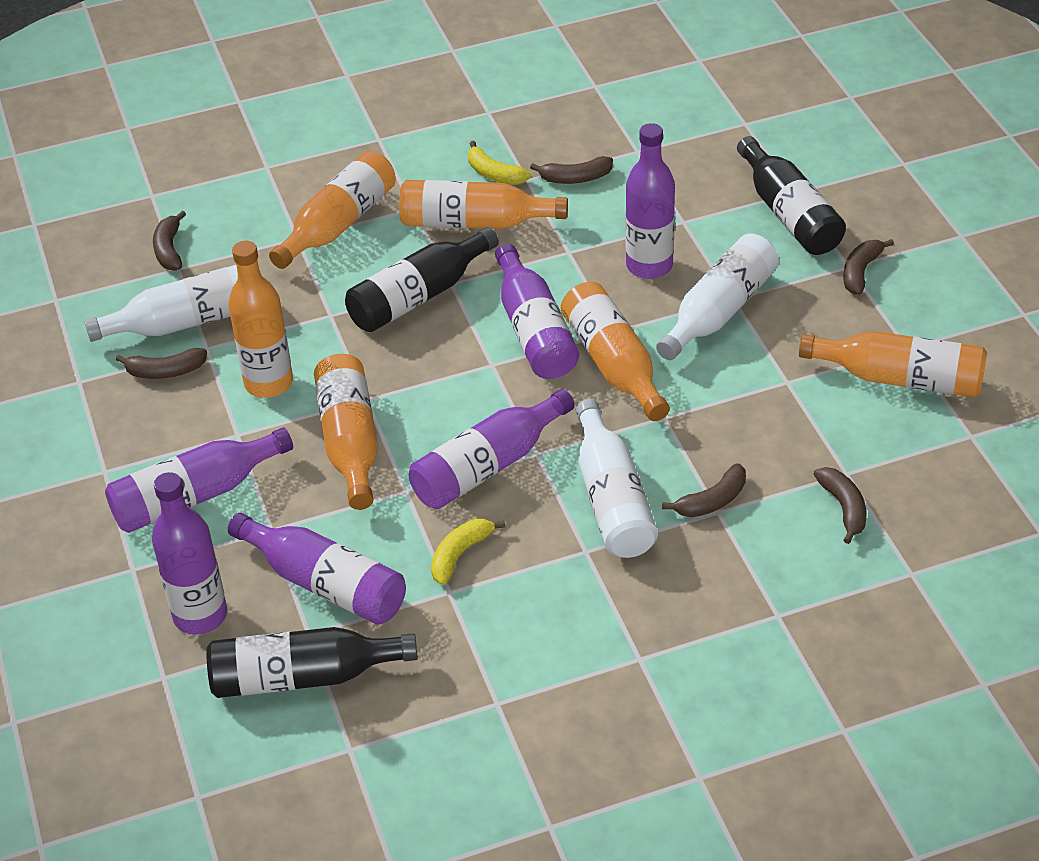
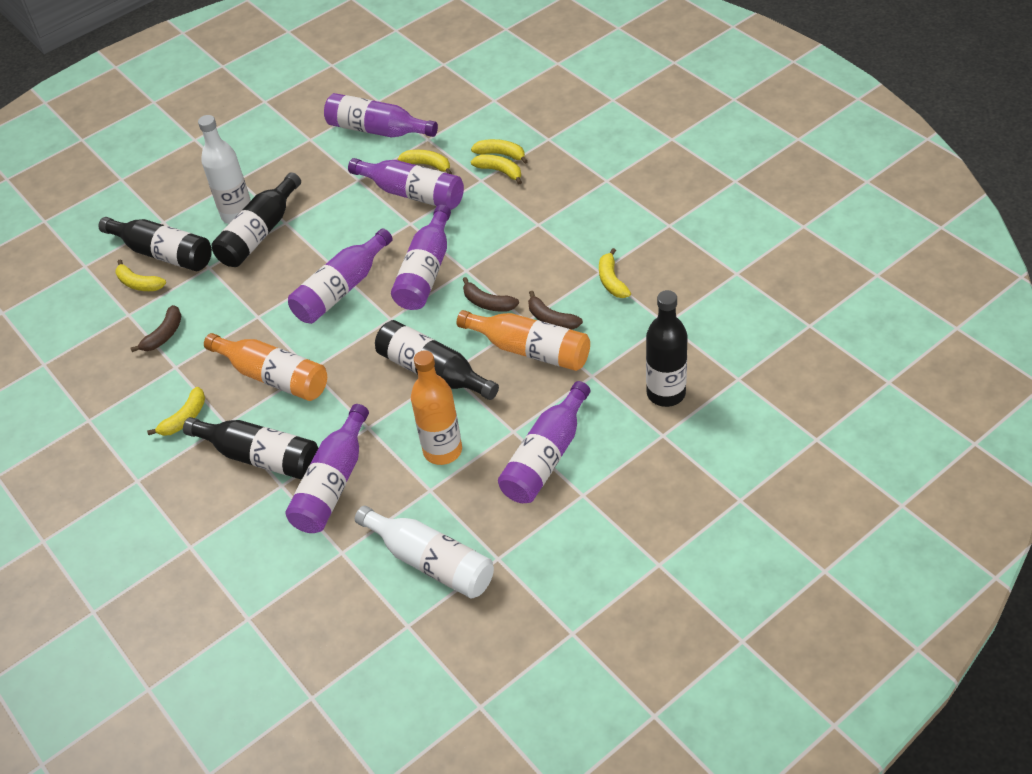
black bottle: [206,627,418,698] [345,227,499,332] [737,136,846,255] = 3 -> [99,217,212,271] [183,417,318,480] [212,172,301,267] [375,320,499,400] [646,290,688,407] = 5
brown banana: [116,348,207,379] [153,211,186,271] [530,156,613,184] [662,463,746,517] [814,467,867,544] [843,239,894,295] = 6 -> [131,305,181,352] [463,277,519,312] [528,291,583,329] = 3
orange bottle: [228,241,293,398] [269,151,396,269] [314,354,378,510] [399,180,568,229] [561,282,670,421] [799,331,987,397] = 6 -> [204,333,327,401] [411,350,462,465] [457,310,590,371] = 3
white bottle: [84,265,238,342] [576,399,658,558] [656,234,779,360] = 3 -> [198,115,251,224] [355,506,494,598] = 2
yellow banana: [431,519,506,585] [468,141,531,185] = 2 -> [116,259,166,291] [147,387,205,436] [398,150,452,174] [471,139,528,164] [471,154,522,184] [599,248,631,298] = 6

